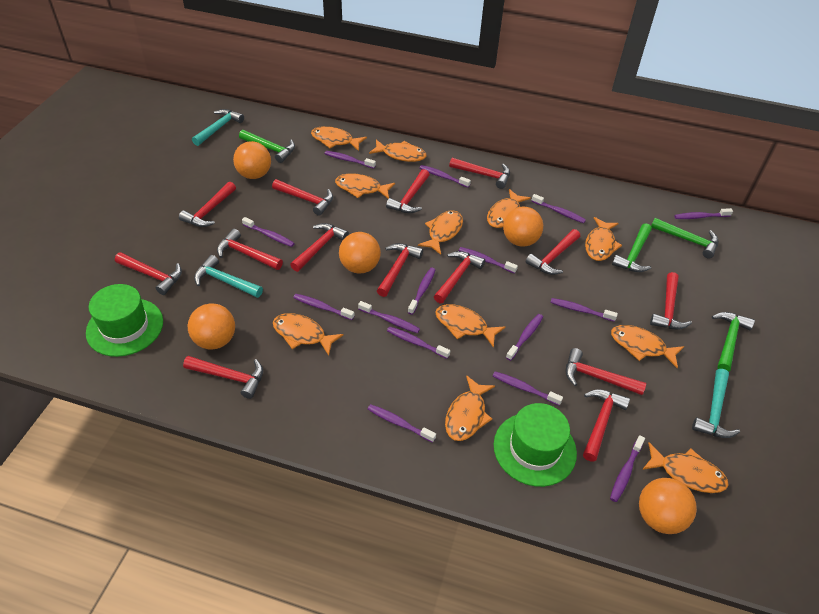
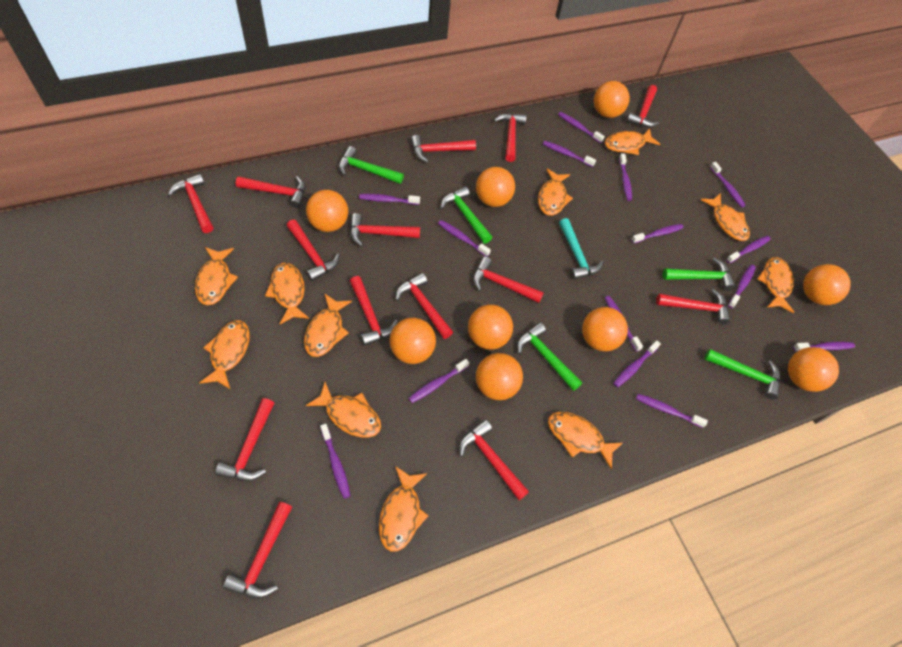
green hammer: [239,130,295,163] [612,223,652,272] [651,218,718,258] [712,312,755,372] = 4 -> [339,146,404,184] [441,186,492,244] [517,322,582,391] [663,258,735,291] [704,349,780,399] = 5
green hat: [86,284,163,357] [494,403,577,487] = 2 -> none = 0
orange ball: [188,303,235,350] [233,141,271,179] [339,232,381,274] [503,207,543,247] [639,478,697,534] = 5 -> [306,190,348,232] [390,318,436,364] [468,304,513,350] [476,167,515,207] [476,353,523,400] [582,307,628,351] [594,81,630,118] [788,347,839,392] [803,264,851,305] = 9
turquoise hammer: [192,109,244,146] [194,255,263,298] [692,369,740,438] = 3 -> [559,218,603,279] = 1

